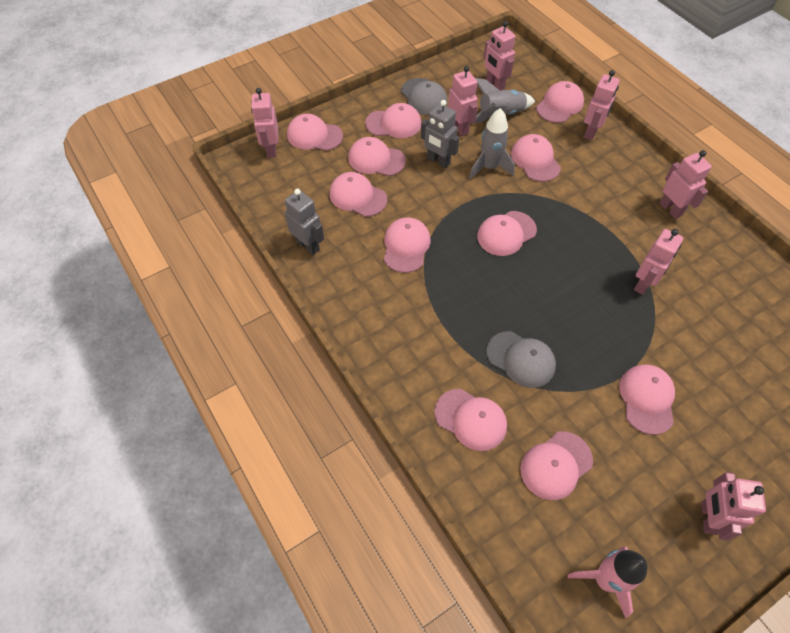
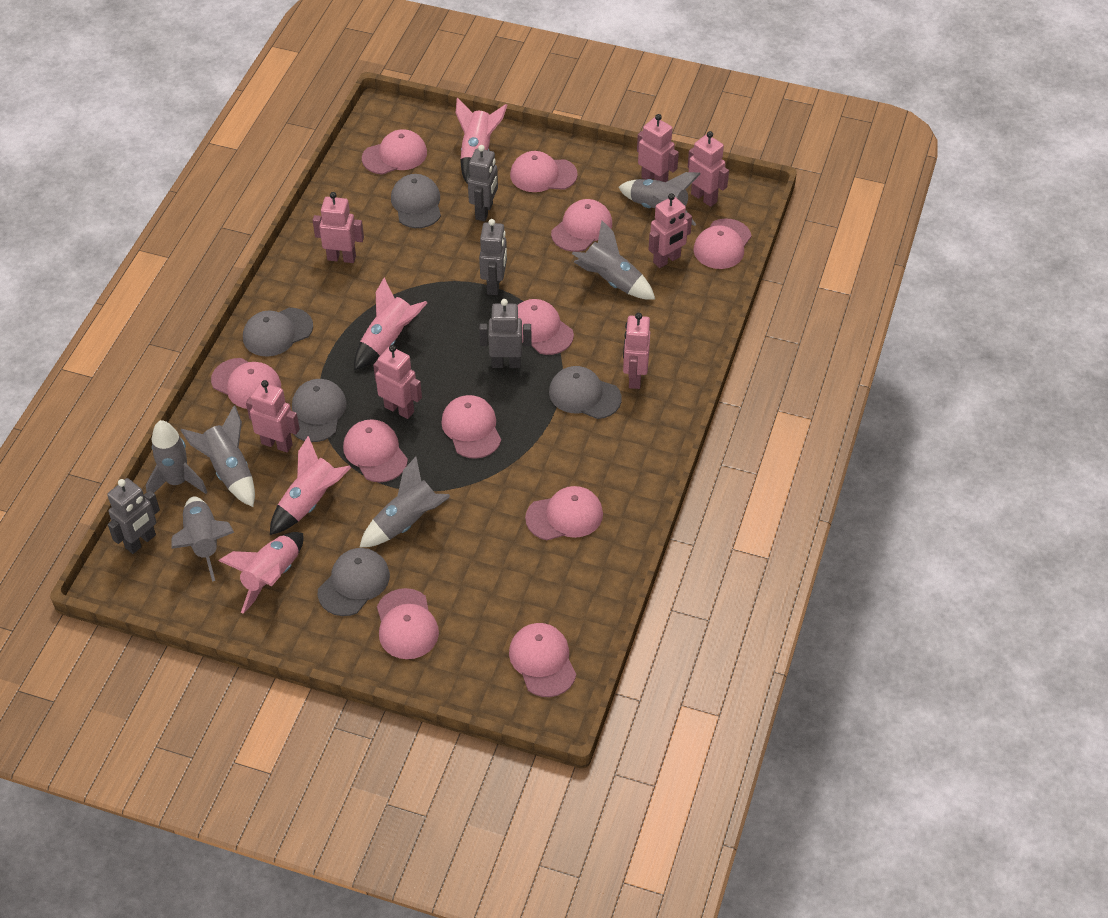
grey cap: [401,78,448,115] [486,331,556,388] = 2 -> [243,308,313,357] [292,379,347,442] [318,548,390,616] [391,174,441,228] [549,366,622,419] = 5
grey robot: [285,189,324,255] [421,100,459,168] = 2 -> [107,478,160,554] [468,145,498,221] [479,219,507,295] [479,299,532,368] = 4
grey rocket: [469,108,515,180] [470,78,535,124] = 2 -> [146,420,207,494] [171,496,234,582] [180,405,255,507] [359,457,450,548] [572,220,655,300] [619,172,701,226] = 6
pink rocket: [568,546,648,618] = 1 -> [218,532,304,614] [270,436,351,535] [354,277,428,370] [456,98,507,184] = 4

